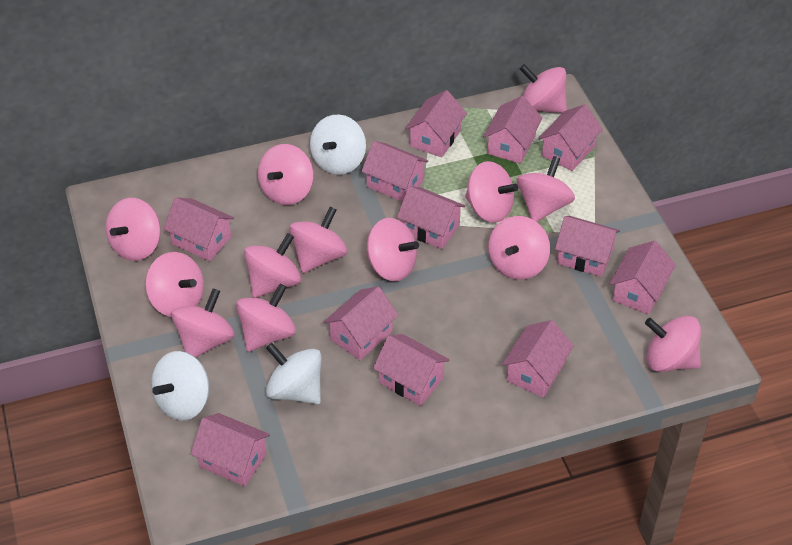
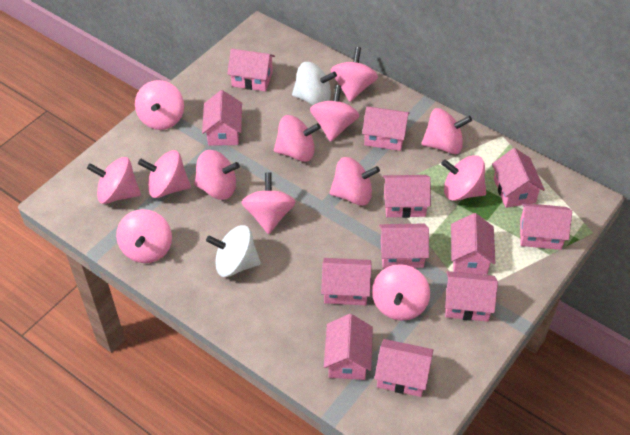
white spinning top: [151,351,209,420] [266,343,322,404] [310,114,366,175] = 3 -> [206,225,261,277] [292,62,337,105] = 2

